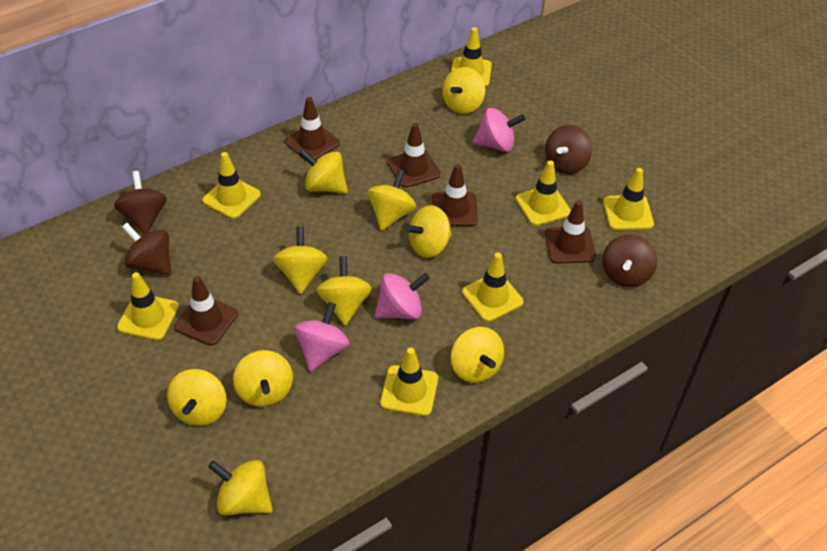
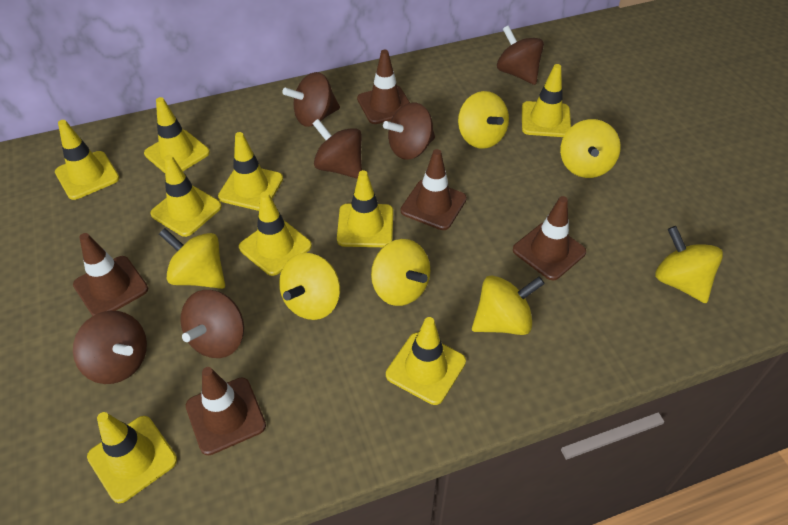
brown spinning top: [114,171,167,234] [122,223,171,276] [545,125,592,174] [602,234,657,287] = 4 -> [73,311,147,384] [180,290,244,358] [282,72,340,127] [312,119,362,179] [383,102,435,160] [497,25,544,85] = 6
pink spinning top: [294,302,349,372] [375,273,430,320] [473,108,526,152] = 3 -> none = 0
yellow spinning top: [167,369,226,426] [208,460,273,515] [233,350,293,407] [273,226,328,294] [299,149,348,194] [316,256,372,325] [368,169,416,231] [405,205,452,258] [442,67,485,114] [451,327,504,383] = 10 -> [159,228,225,289] [279,253,340,320] [371,239,430,306] [458,91,509,149] [472,276,545,335] [560,119,621,178] [655,226,723,303] = 7
yellow traffic cone: [117,272,179,341] [202,152,261,219] [380,347,438,416] [451,27,492,87] [462,253,524,322] [516,161,571,226] [603,168,654,230] = 7 -> [55,120,119,200] [87,412,177,503] [144,97,210,173] [150,155,222,237] [218,132,283,211] [239,192,312,276] [337,170,393,247] [386,317,466,405] [522,64,571,137] = 9

